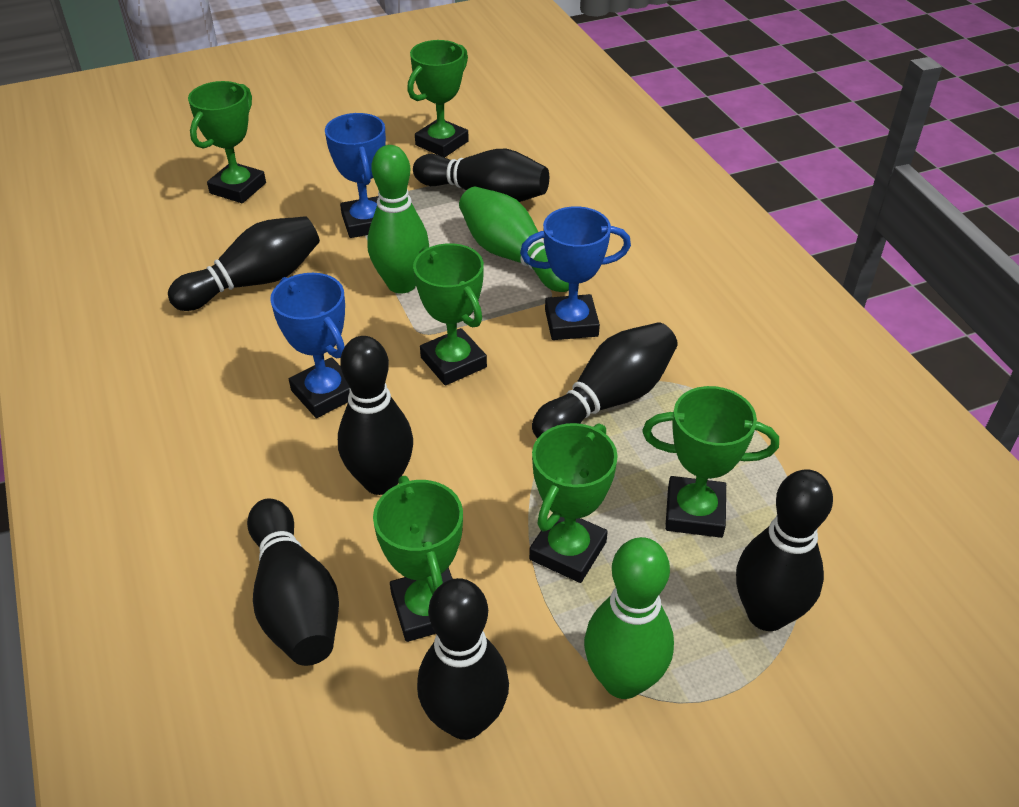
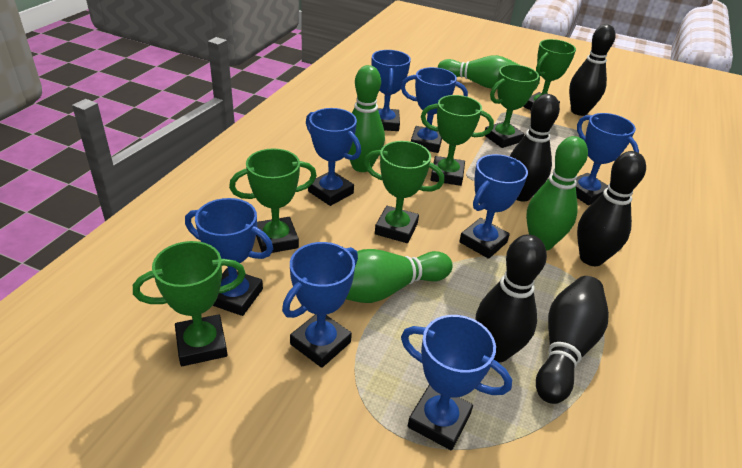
black bowling pin: [168,216,320,311] [247,499,339,666] [338,336,413,495] [413,149,549,202] [417,578,509,740] [532,322,678,438] [736,469,833,631] = 7 -> [476,235,547,363] [510,94,560,202] [536,276,609,404] [569,24,615,116] [577,151,646,266] = 5
blue trophy: [270,273,350,418] [325,113,386,238] [520,206,631,340] = 3 -> [185,198,273,316] [282,242,358,368] [306,108,361,206] [371,50,411,131] [401,67,468,153] [401,315,512,450] [459,154,528,259] [576,113,639,205] = 8
green bowling pin: [367,145,429,294] [459,187,569,292] [584,537,674,699] = 3 -> [346,249,453,303] [348,65,385,172] [438,55,519,89] [526,136,588,251] = 4

